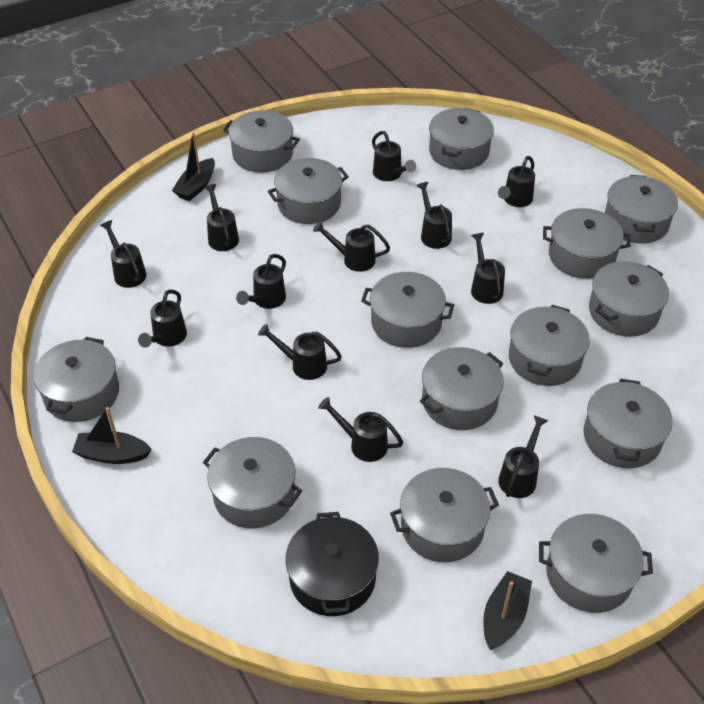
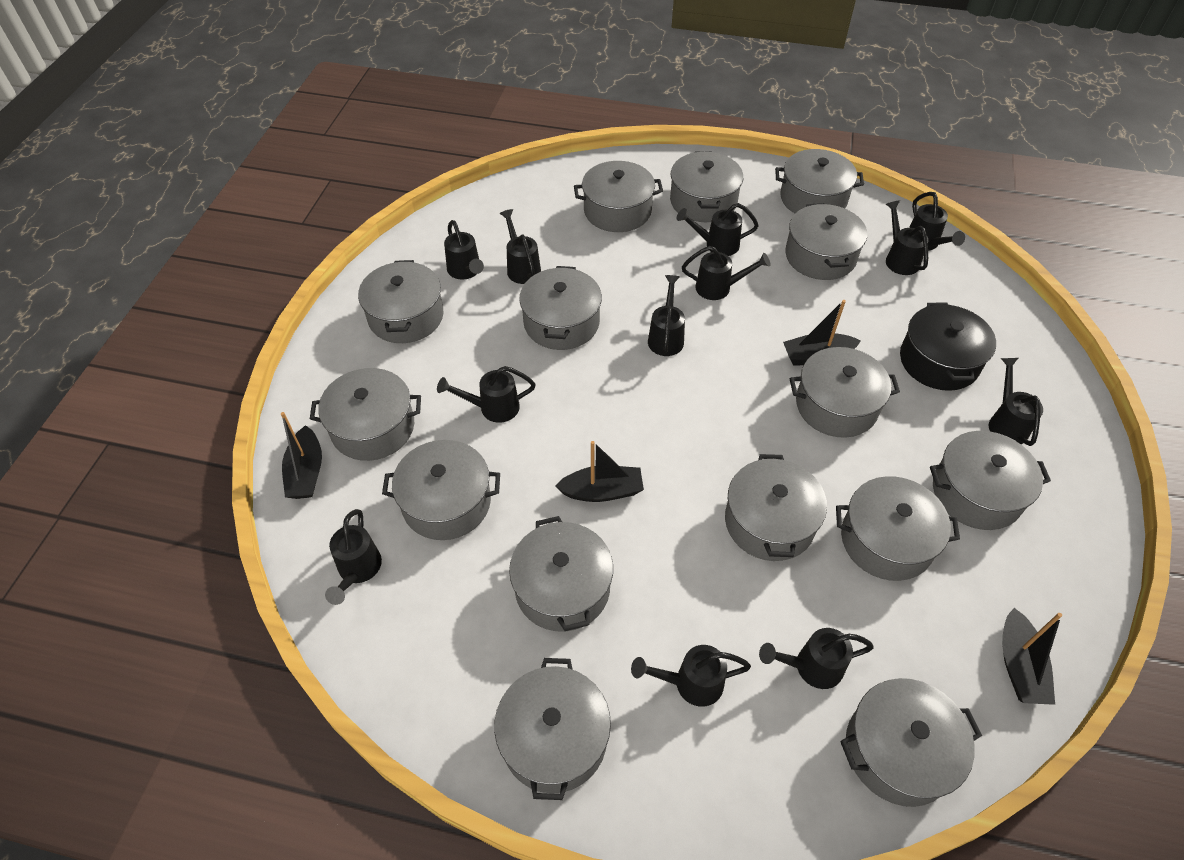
black boat: [72,407,152,464] [172,132,215,201] [483,571,532,650] = 3 -> [281,412,322,499] [555,441,644,502] [783,300,861,366] [1002,608,1062,705] = 4
grey pot: [33,337,119,422] [203,437,302,529] [223,110,300,173] [268,158,349,224] [361,272,454,348] [390,468,499,562] [420,347,504,430] [429,108,494,170] [509,305,590,386] [539,514,653,613] [543,208,630,279] [584,379,673,468] [589,261,669,337] [605,175,678,244] = 14 -> [310,368,421,461] [358,260,444,343] [382,440,500,540] [494,658,611,800] [509,516,613,632] [519,266,602,350] [574,161,663,232] [670,152,743,222] [725,454,827,561] [775,149,864,213] [785,203,867,280] [790,347,900,438] [836,476,960,581] [840,678,982,807] [930,431,1051,530] = 15

